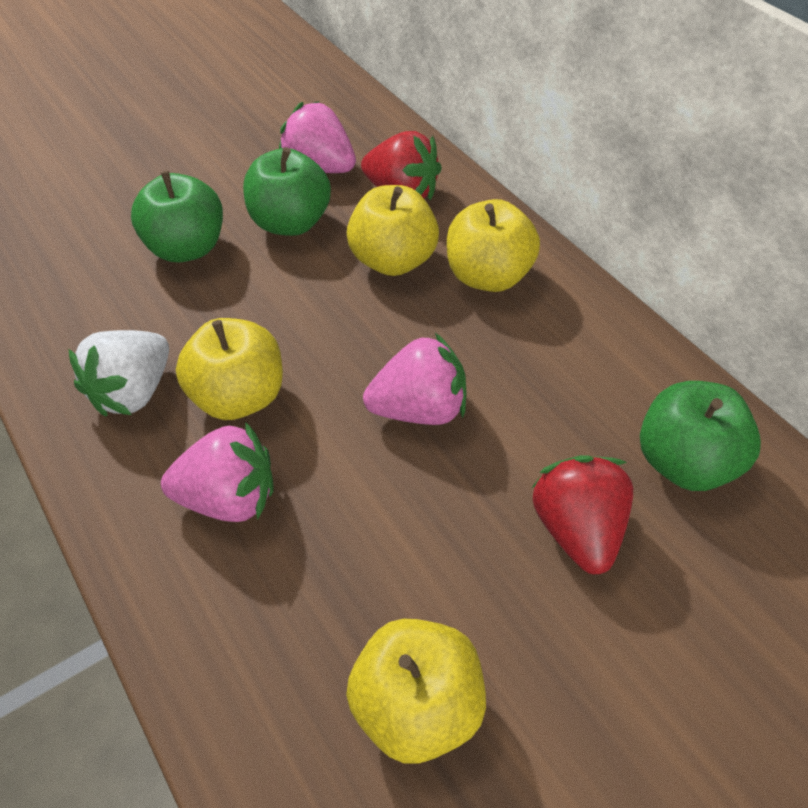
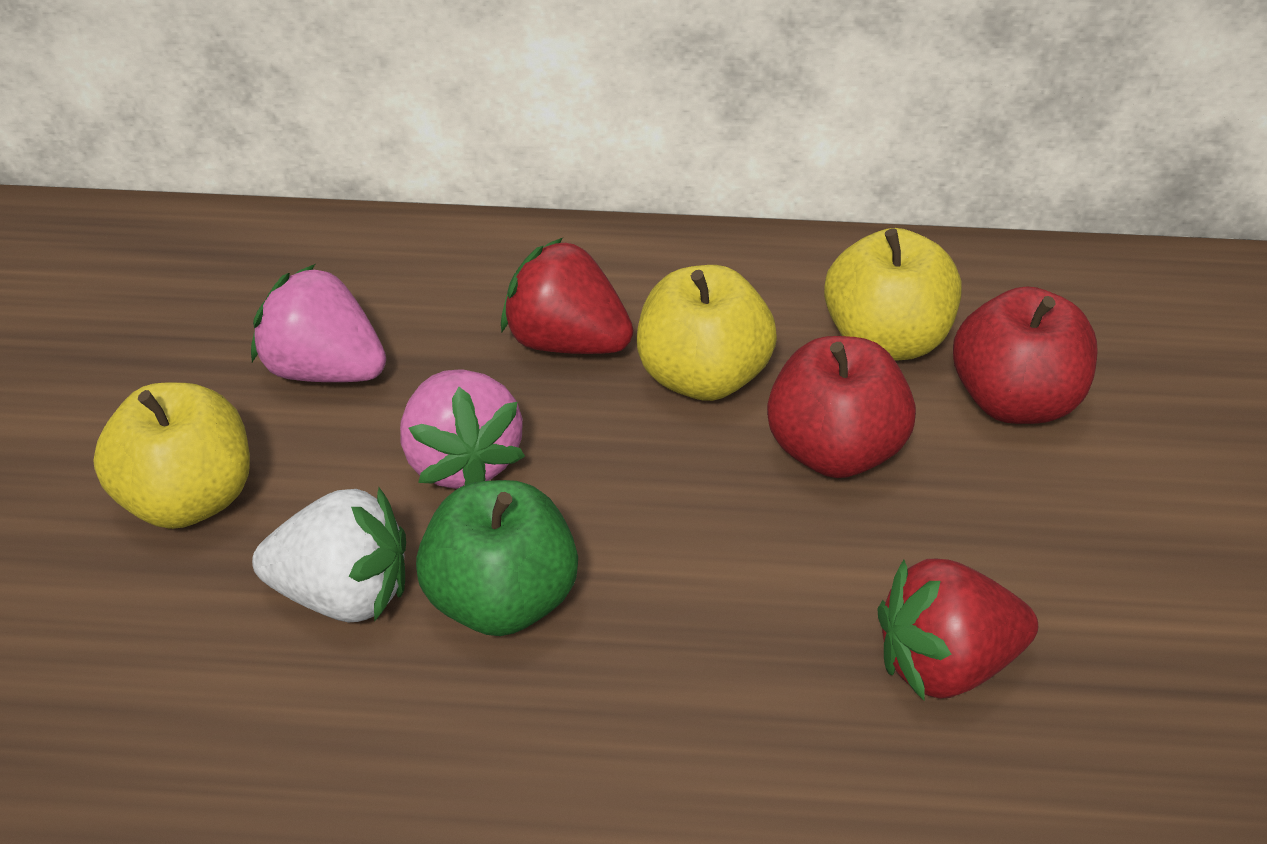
green apple: [131,171,223,262] [243,147,331,236] [640,381,761,491] = 3 -> [416,480,578,636] = 1
pink strawberry: [161,422,273,522] [279,101,356,173] [363,333,466,425] = 3 -> [251,264,386,382] [400,369,525,489] = 2
red apple: none = 0 -> [767,336,916,478] [953,286,1098,424] = 2
yellow apple: [176,318,283,420] [346,619,486,764] [347,185,439,276] [447,199,540,292] = 4 -> [93,383,250,529] [637,265,777,401] [824,228,962,360] = 3

